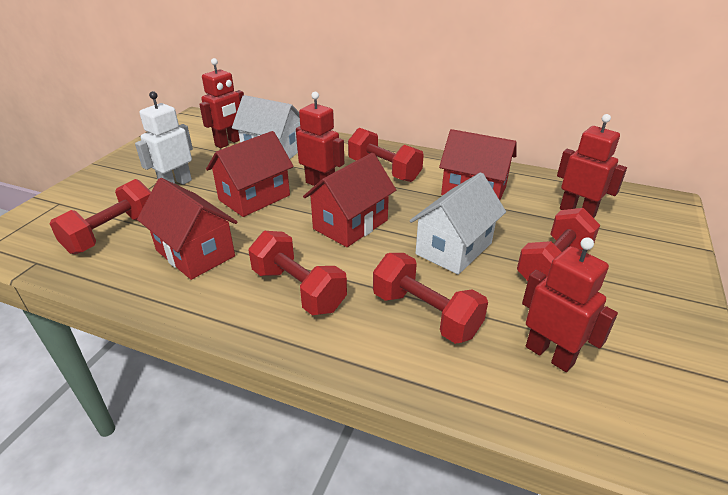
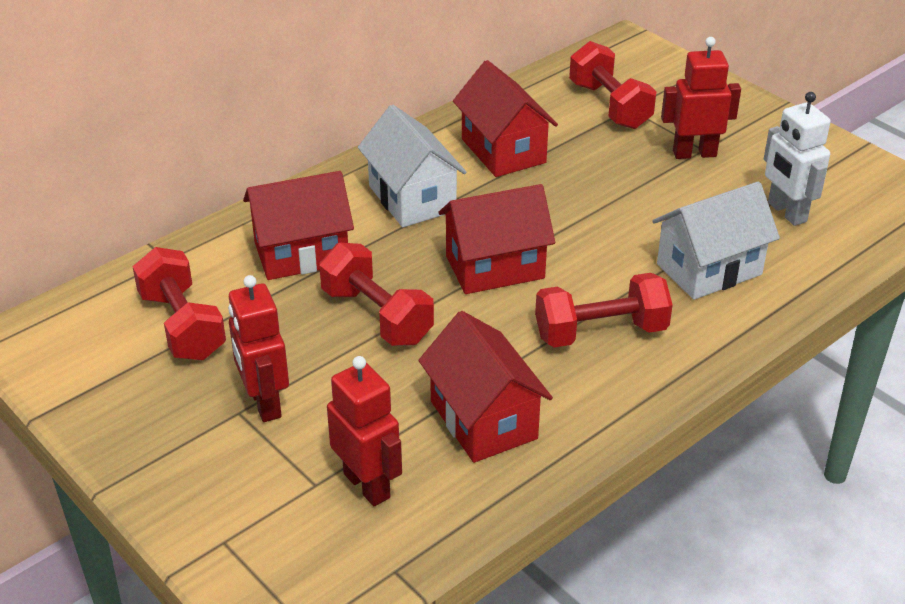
red dumbbell: [50,179,151,254] [249,231,347,315] [348,128,424,182] [373,253,488,344] [517,208,600,281] = 5 -> [133,247,226,360] [319,243,434,346] [535,273,673,347] [569,41,657,129] = 4
red robot: [199,58,244,148] [296,92,344,186] [522,237,618,372] [557,114,627,218] = 4 -> [228,275,289,422] [327,356,402,506] [661,37,741,159] = 3

